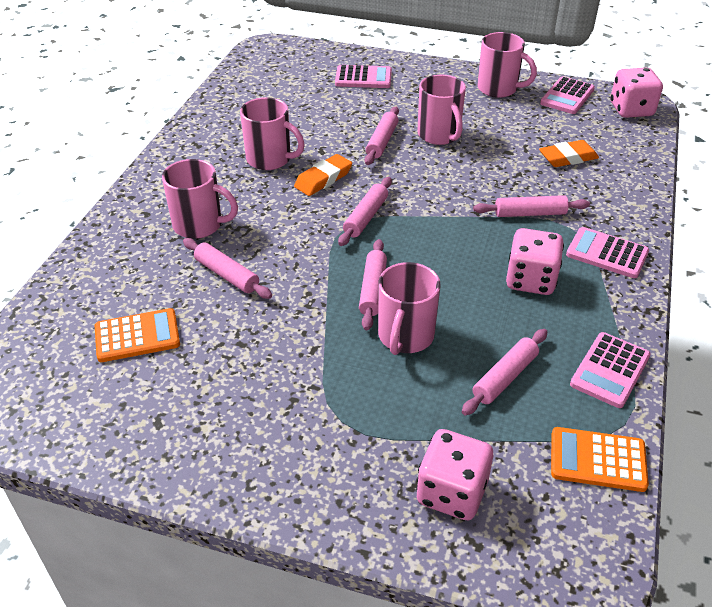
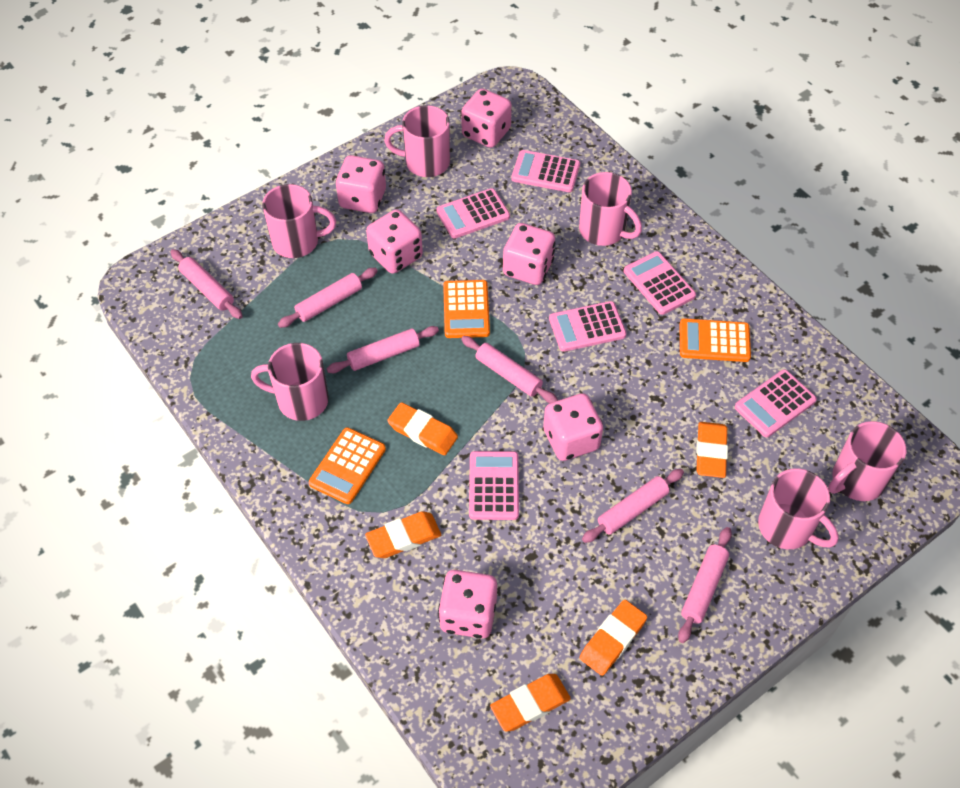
orange calculator: [95,308,180,362] [551,427,649,492] = 2 -> [309,427,386,504] [443,280,490,338] [679,318,751,362] = 3
orange eraser: [294,154,352,196] [539,140,599,167] = 2 -> [365,511,441,558] [387,402,458,455] [490,674,571,732] [580,600,647,676] [696,422,728,478] = 5
pink calculator: [335,65,392,88] [540,77,595,114] [566,227,649,278] [570,332,651,408] = 4 -> [436,188,510,239] [469,451,519,520] [511,150,580,192] [549,301,626,352] [624,251,696,315] [735,369,817,437] = 6
pink dice: [416,429,493,520] [506,228,564,295] [610,68,663,118] = 3 -> [335,155,386,213] [366,209,423,274] [438,570,497,638] [461,88,512,148] [503,223,555,285] [543,393,603,461] = 6
pink mug: [162,159,238,239] [240,97,305,170] [378,262,441,355] [417,75,466,145] [477,32,537,98] = 5 -> [251,343,329,421] [262,184,336,258] [384,105,450,177] [579,172,642,246] [758,468,839,549] [828,421,906,501] = 6

